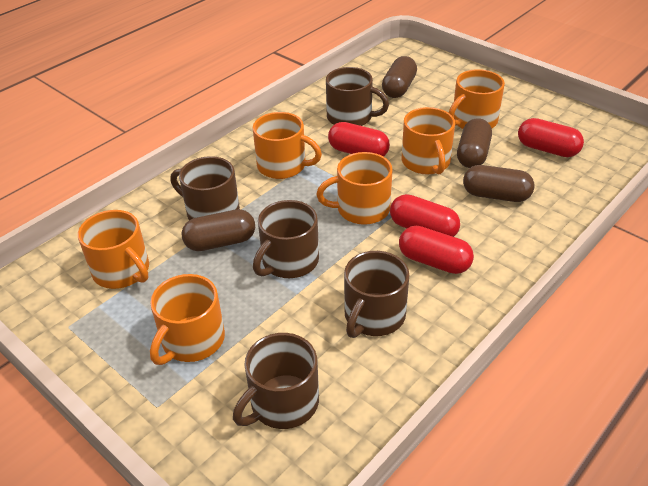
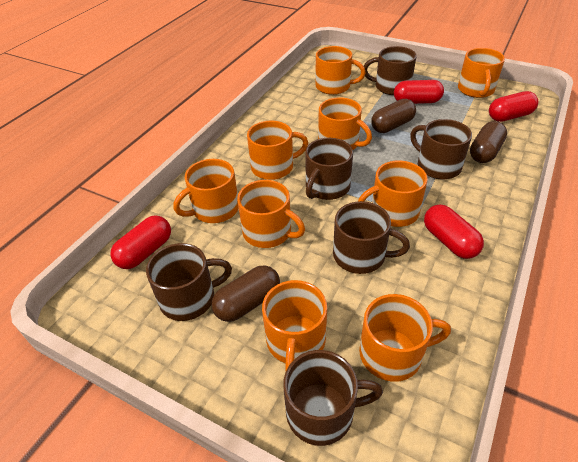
brown capsule: [182,209,255,251] [382,56,417,98] [457,118,492,168] [463,165,534,202] = 4 -> [211,265,280,322] [371,99,416,133] [470,121,507,163] = 3
brown mug: [170,156,240,220] [233,333,319,429] [253,200,319,278] [326,67,389,126] [344,251,409,338] = 5 -> [146,243,232,321] [283,350,383,446] [305,138,353,200] [333,201,410,274] [364,46,417,95] [410,119,472,179] = 6
orange mug: [78,210,149,289] [150,274,225,365] [253,112,322,179] [316,152,393,225] [401,107,455,175] [449,69,505,129] = 6 -> [173,159,239,223] [237,180,305,248] [247,121,308,180] [262,280,327,370] [315,46,366,95] [318,97,372,150] [358,161,428,227] [359,294,451,382] [458,48,505,98] = 9

